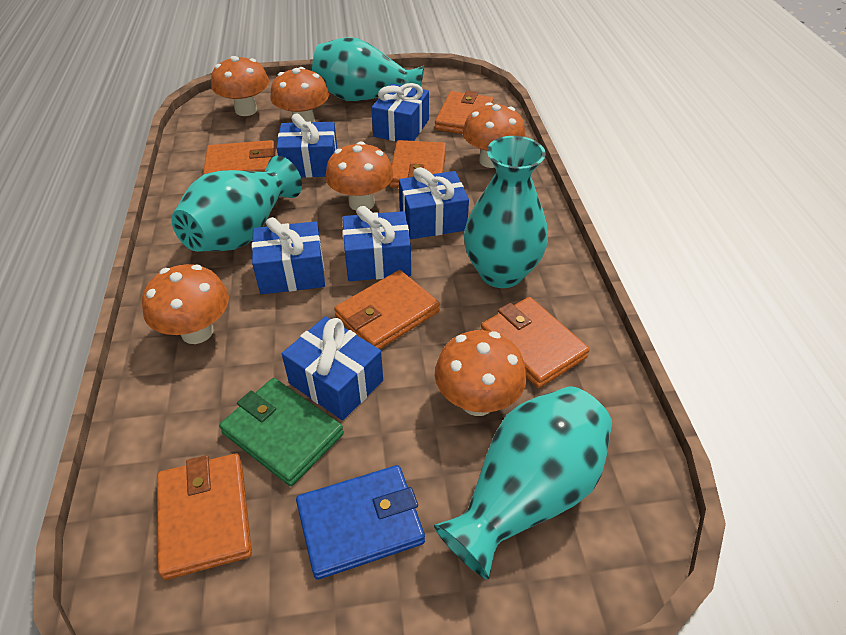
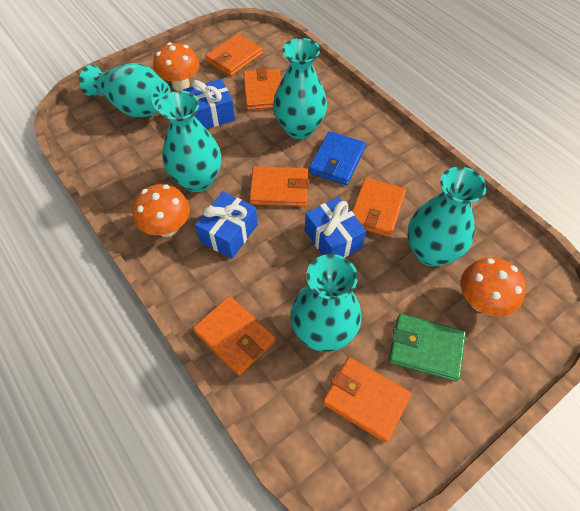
blue gift: [252,217,325,294] [277,113,337,178] [282,316,383,420] [342,206,411,281] [371,83,429,142] [399,167,469,239] = 6 -> [183,79,235,129] [195,191,258,259] [305,197,366,257] = 3
orange mushroom: [142,264,229,344] [211,56,269,116] [270,67,329,122] [326,142,393,211] [435,330,527,416] [463,102,525,168] = 6 -> [132,184,190,237] [153,42,200,91] [461,257,526,317] = 3
turquoise vase: [171,156,302,252] [312,37,424,101] [434,386,612,580] [464,136,548,288] = 4 -> [79,63,171,118] [158,91,221,192] [273,38,327,139] [291,254,362,352] [407,167,487,266] = 5

